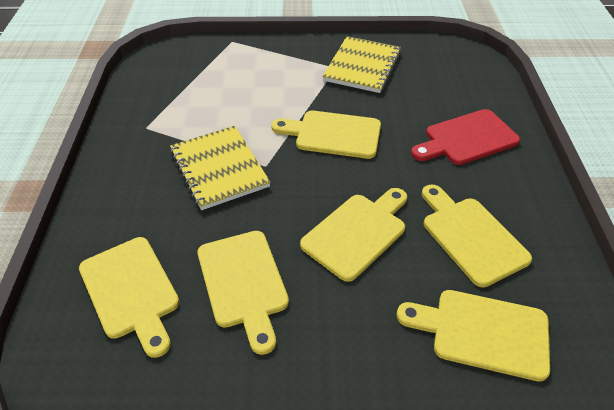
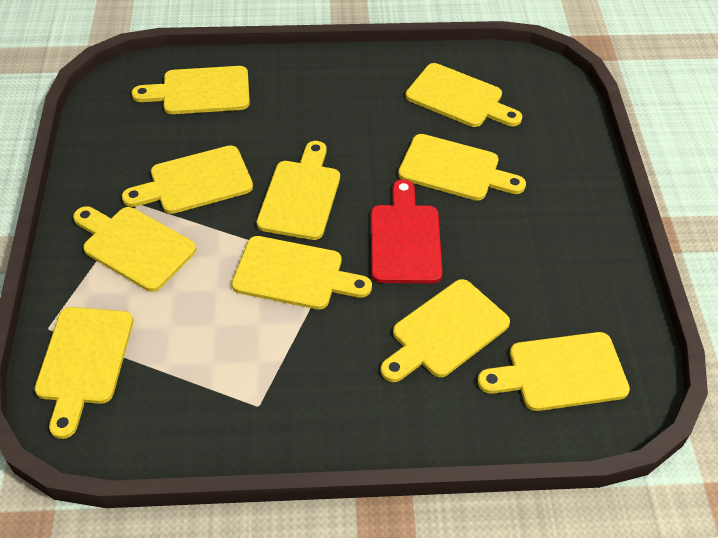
yellow cutting board: [79,237,179,358] [197,231,289,355] [271,111,381,159] [300,188,407,282] [397,290,550,382] [422,185,532,287] = 6 -> [35,307,133,439] [73,206,196,292] [122,145,253,214] [132,66,250,114] [232,236,372,310] [257,141,340,240] [381,279,510,382] [398,134,526,201] [406,63,522,127] [478,332,630,411] = 10
yellow notebook: [170,126,271,210] [322,36,401,93] = 2 -> none = 0

